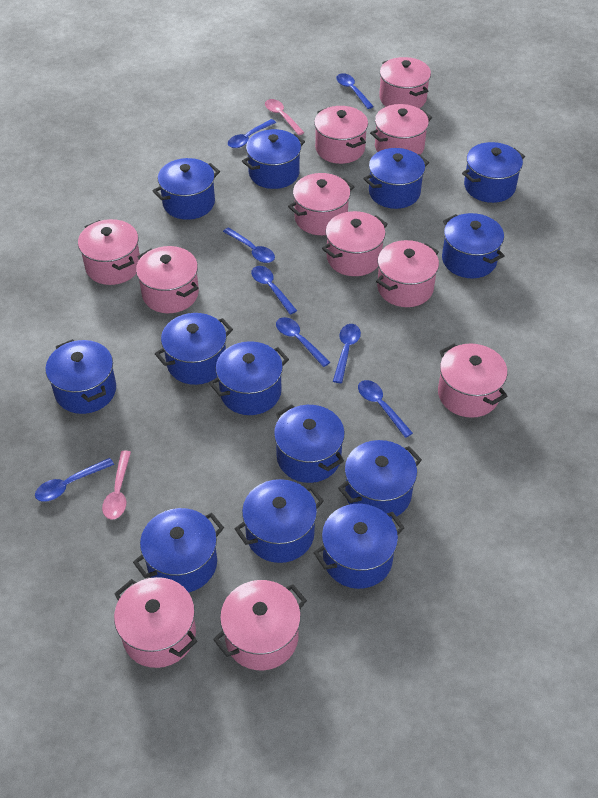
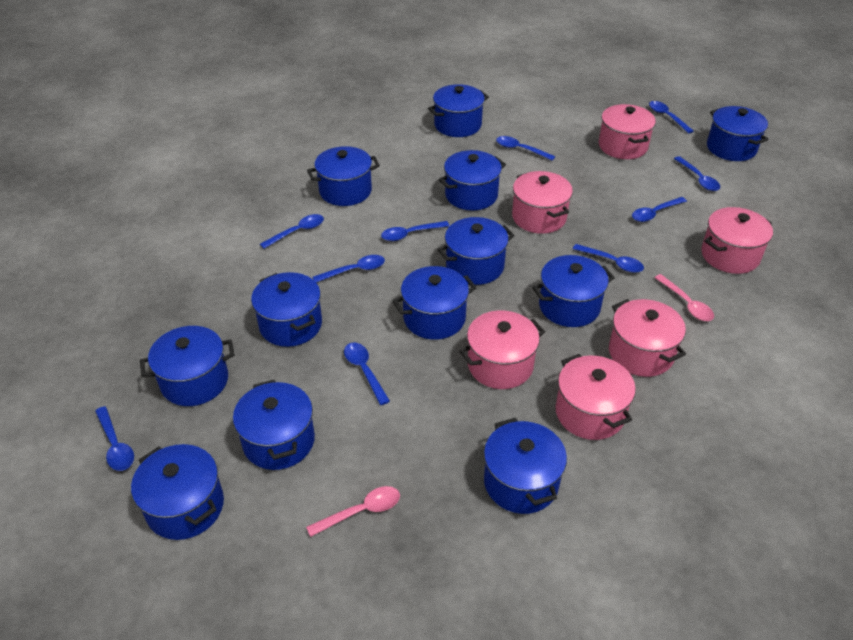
blue pot: [45,339,116,414] [133,508,224,592] [152,158,220,220] [155,313,233,385] [209,341,289,415] [235,479,324,563] [242,129,305,189] [274,404,345,483] [313,504,405,589] [338,440,422,519] [363,148,429,209] [442,213,504,278] [462,142,525,203] = 13 -> [131,444,224,540] [140,326,235,406] [233,380,315,470] [251,272,322,347] [307,146,380,206] [393,266,477,340] [428,84,489,137] [438,217,515,285] [439,150,506,211] [484,418,567,514] [532,255,615,327] [707,106,769,161] = 12
blue spoon: [35,458,114,502] [223,227,275,263] [228,119,276,148] [251,266,297,315] [276,317,330,367] [333,324,361,383] [336,73,374,109] [358,380,413,438] = 8 -> [95,406,134,471] [260,214,324,249] [312,255,385,282] [344,342,390,405] [381,221,449,241] [496,136,555,161] [573,244,644,273] [632,197,687,222] [649,101,693,133] [674,156,720,191] = 10
pink pot: [78,219,140,285] [114,577,197,668] [136,246,199,313] [213,580,307,670] [288,173,354,235] [314,106,368,164] [322,211,388,276] [370,104,432,155] [376,240,439,307] [379,57,431,108] [438,343,508,418] = 11 -> [459,310,545,389] [512,171,573,234] [555,354,636,440] [599,104,656,159] [609,299,686,377] [701,207,773,274] = 6

